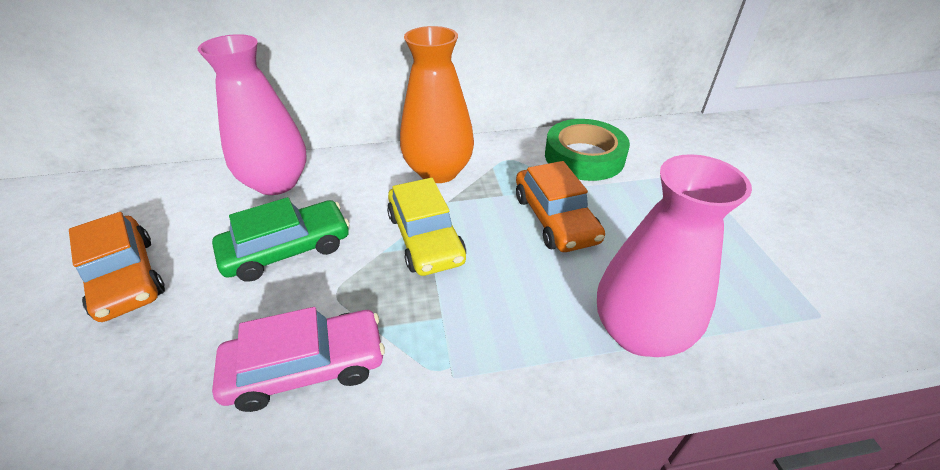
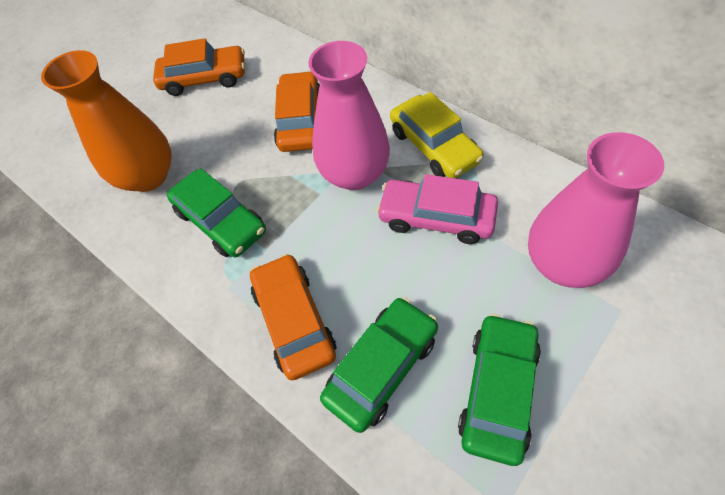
green car: [212,197,350,282] = 1 -> [167,168,266,257] [320,297,438,433] [458,314,541,466] = 3
green tape: [545,119,630,181] = 1 -> none = 0
orange car: [69,212,165,322] [516,161,605,252] = 2 -> [153,38,245,96] [250,254,336,380] [274,71,320,152] = 3

